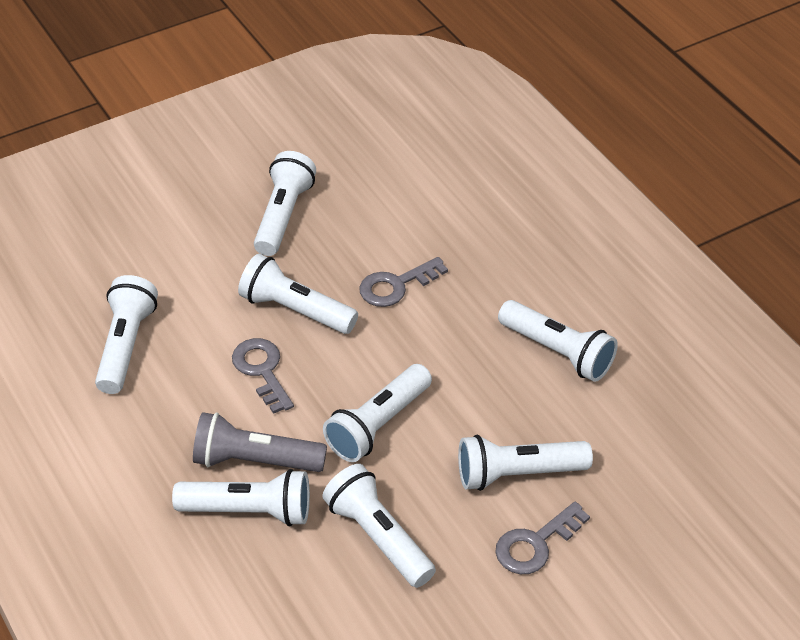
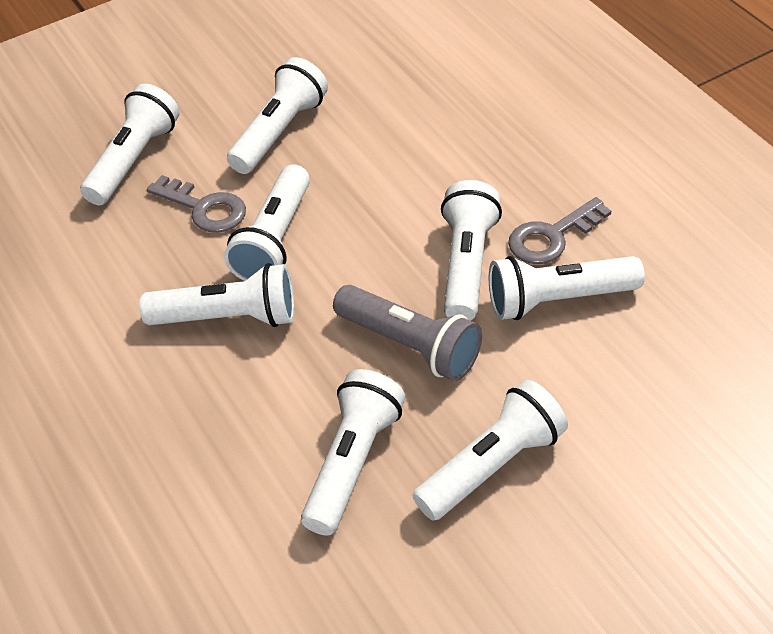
grey key: [232,338,294,414] [359,257,448,307] [495,502,590,574] = 3 -> [147,175,246,233] [508,197,611,264] = 2

